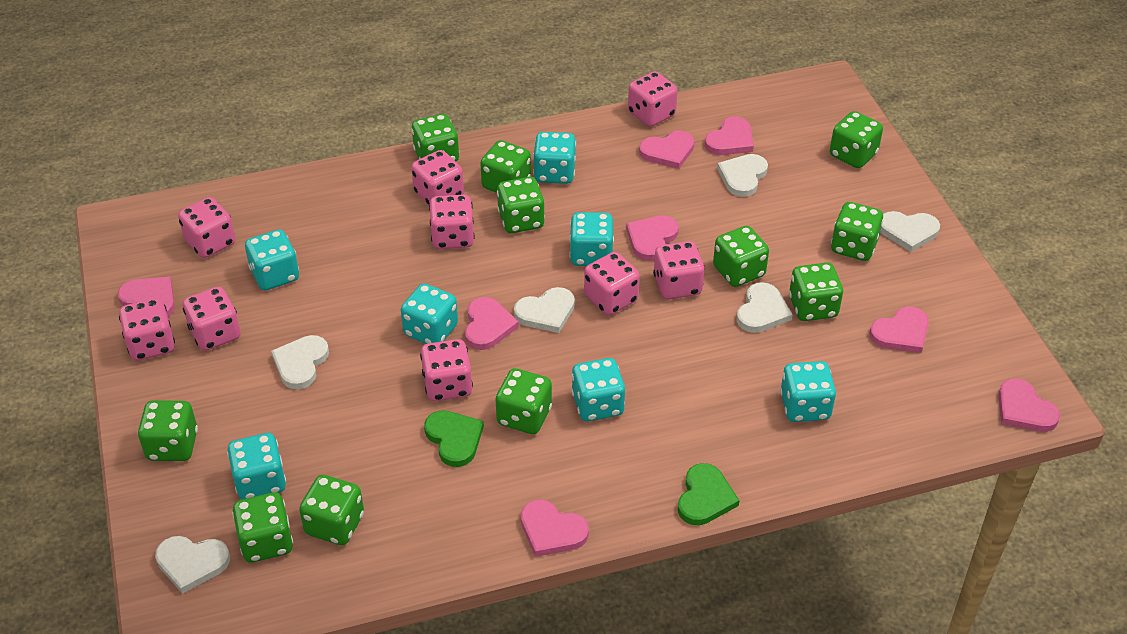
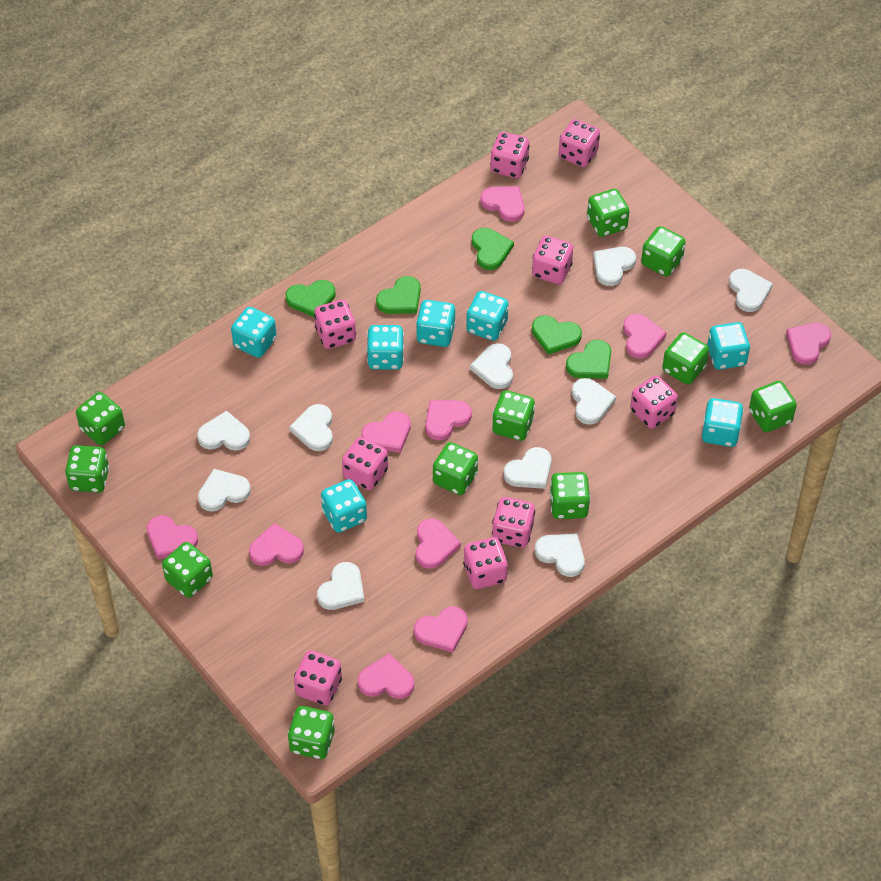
green heart: [424,410,484,467] [678,463,739,525] = 2 -> [286,280,335,317] [376,276,421,314] [472,228,514,270] [532,315,582,355] [566,340,611,378] = 5
pink heart: [118,276,175,317] [465,297,519,350] [521,500,589,557] [626,215,679,261] [639,131,694,169] [705,116,754,155] [869,307,929,353] [998,378,1060,432] = 8 -> [147,515,198,559] [249,523,304,566] [358,654,414,699] [361,411,411,453] [414,606,468,652] [416,518,461,569] [425,400,472,440] [480,186,525,222] [623,314,667,359] [786,323,831,365] = 10
white heart: [155,536,230,594] [271,335,329,389] [514,287,575,333] [717,154,768,197] [736,282,793,333] [880,211,940,252] = 6 -> [197,411,250,451] [198,469,251,512] [289,404,333,451] [317,562,364,610] [470,343,513,389] [503,447,552,489] [535,533,585,577] [572,378,616,425] [593,247,636,286] [729,269,773,312] = 10

